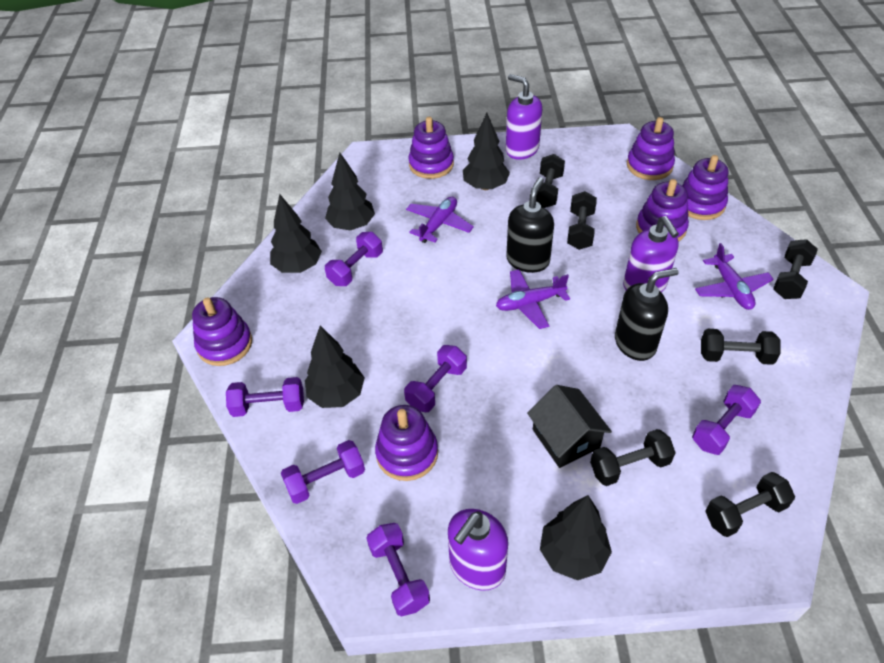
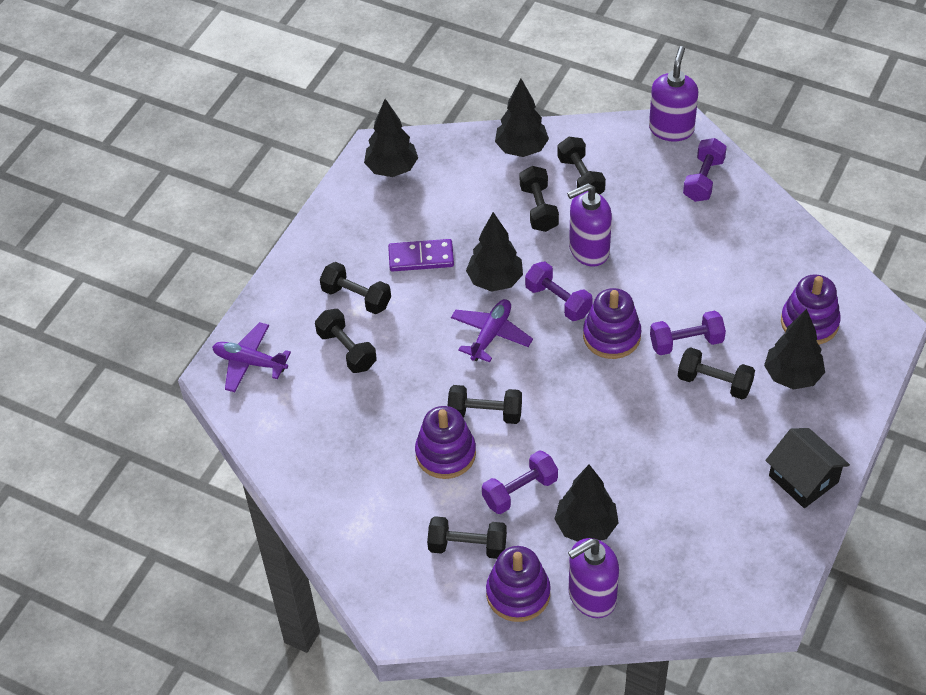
black dumbbell: [536,154,565,208] [567,191,597,250] [590,429,676,486] [701,329,781,365] [705,472,795,537] [773,239,818,299] = 6 -> [315,309,377,373] [320,262,391,314] [427,516,507,559] [447,385,522,424] [520,166,559,232] [557,137,606,194] [678,347,755,399] = 7
black soap dispenser: [506,177,554,273] [615,268,678,361] = 2 -> none = 0
purple domino: none = 0 -> [388,239,454,272] = 1
purple dumbbell: [226,377,304,417] [281,440,365,504] [325,232,383,286] [367,523,430,616] [404,345,467,412] [692,385,761,455] = 6 -> [482,450,558,514] [525,261,593,321] [650,311,726,355] [683,138,727,202] = 4
purple plane: [406,197,474,243] [496,269,570,329] [695,243,774,310] = 3 -> [212,322,291,392] [451,299,533,363] = 2
purple stacking toy: [192,297,252,366] [375,405,438,481] [409,117,454,179] [627,117,675,180] [636,179,689,242] [682,155,728,220] = 6 -> [415,406,476,479] [486,546,551,622] [583,288,641,359] [781,274,841,345] = 4

